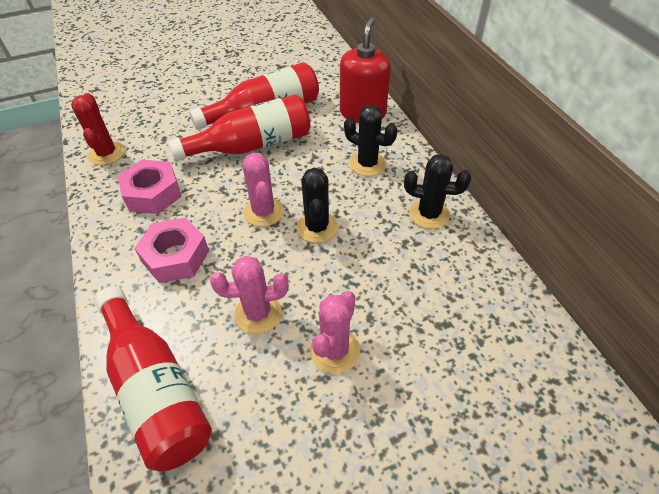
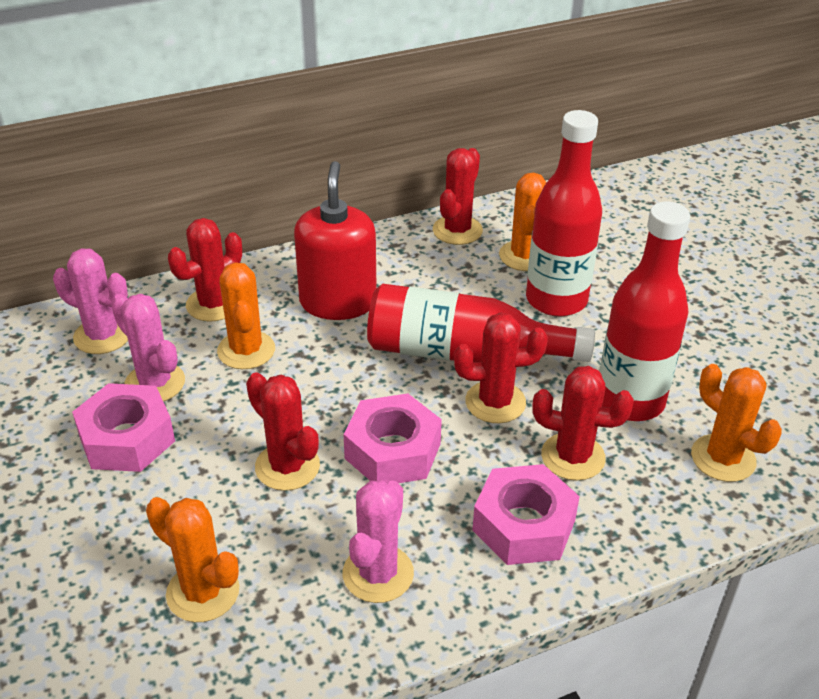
black cactus: [297,168,338,243] [344,105,398,176] [404,154,471,229] = 3 -> none = 0
orange cactus: none = 0 -> [146,497,239,622] [217,262,275,369] [499,172,546,271] [691,364,782,482] = 4
pink nut: [118,160,182,214] [134,217,209,283] = 2 -> [72,383,175,472] [344,394,442,483] [472,464,580,565] = 3
red cactus: [71,93,125,165] = 1 -> [168,218,242,322] [246,372,320,491] [433,148,483,245] [454,313,548,423] [532,366,634,481] = 5

